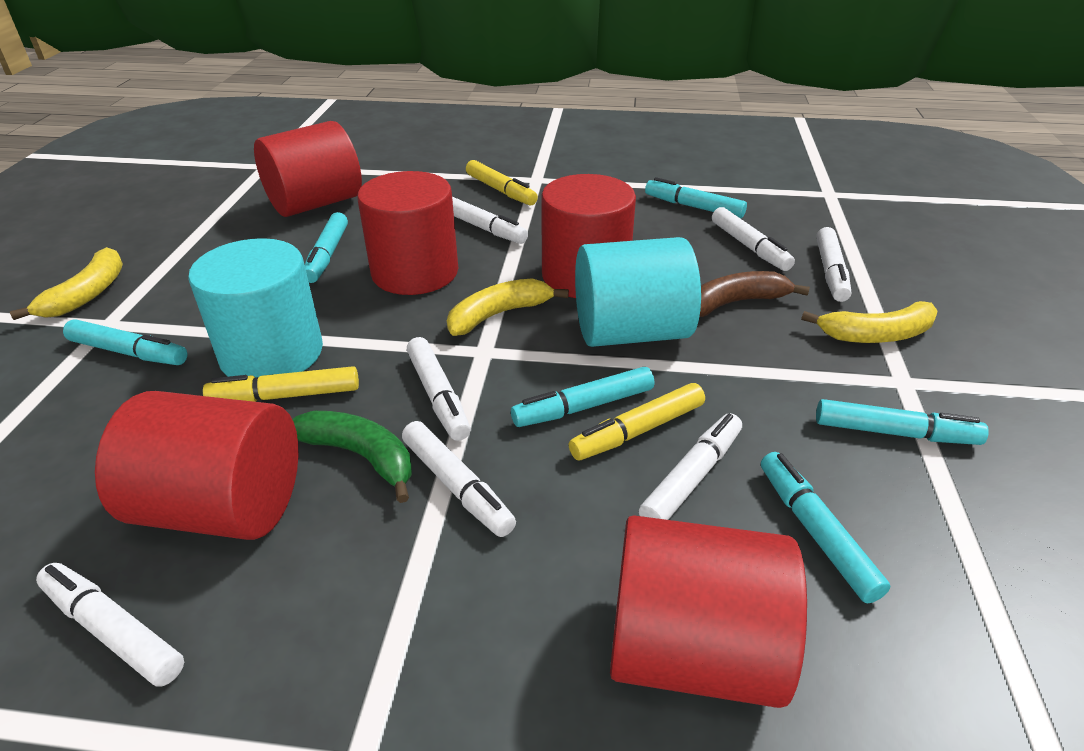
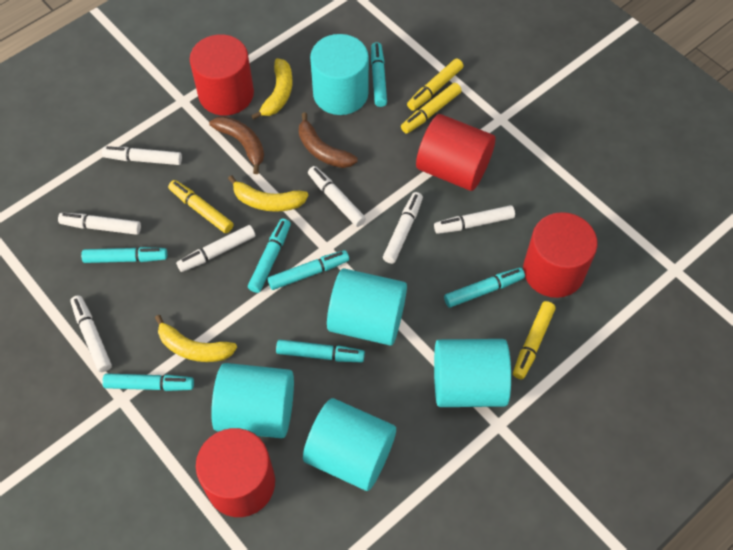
brown banana: [699,271,810,317] = 1 -> [209,116,264,174] [299,112,358,168] = 2
green banana: [292,411,412,503] = 1 -> none = 0
red cylinder: [95,391,298,540] [254,121,362,217] [357,171,458,295] [541,174,636,298] [610,515,807,708] = 5 -> [190,34,254,116] [196,428,275,517] [416,114,495,191] [523,212,597,298] = 4
turquoise cylinder: [188,238,323,378] [575,237,701,347] = 2 -> [211,363,294,439] [303,398,396,491] [310,34,369,115] [327,268,407,345] [434,339,511,407] = 5
turquoise marker: [63,320,187,365] [305,212,348,283] [511,367,654,427] [645,177,747,219] [761,452,890,603] [816,399,989,445] = 6 -> [81,247,167,263] [102,373,194,391] [248,219,291,293] [267,250,349,290] [276,340,365,362] [371,42,387,107] [444,268,525,308] = 7
yellow marker: [203,366,359,402] [466,160,538,205] [568,383,705,460] = 3 -> [168,180,234,233] [401,83,462,134] [407,58,463,111] [513,301,556,380] = 4

